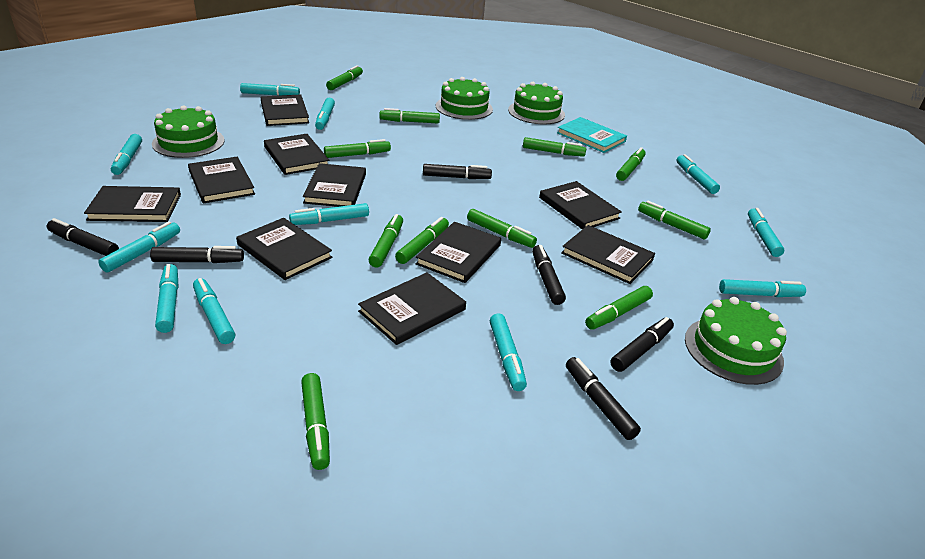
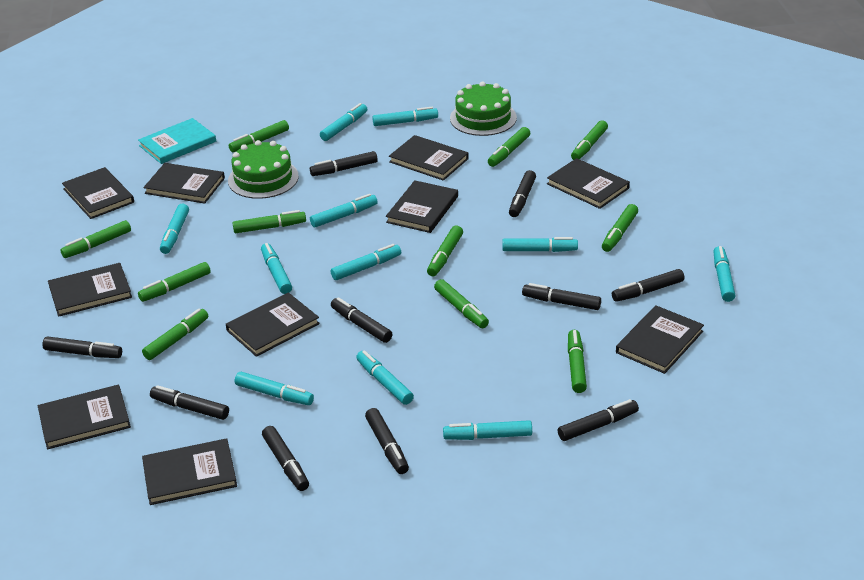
black marker: [47,218,119,256] [150,246,244,263] [423,164,492,179] [532,245,566,305] [566,357,641,440] [610,317,674,372] = 6 -> [42,336,122,358] [150,385,229,420] [262,426,309,491] [310,151,378,176] [331,297,392,343] [365,408,409,474] [509,170,536,217] [522,283,601,310] [558,399,639,441] [612,269,685,302] = 10
green cake: [152,105,225,158] [436,77,493,120] [508,82,565,124] [685,297,787,385] = 4 -> [228,140,299,199] [450,81,517,136] = 2

